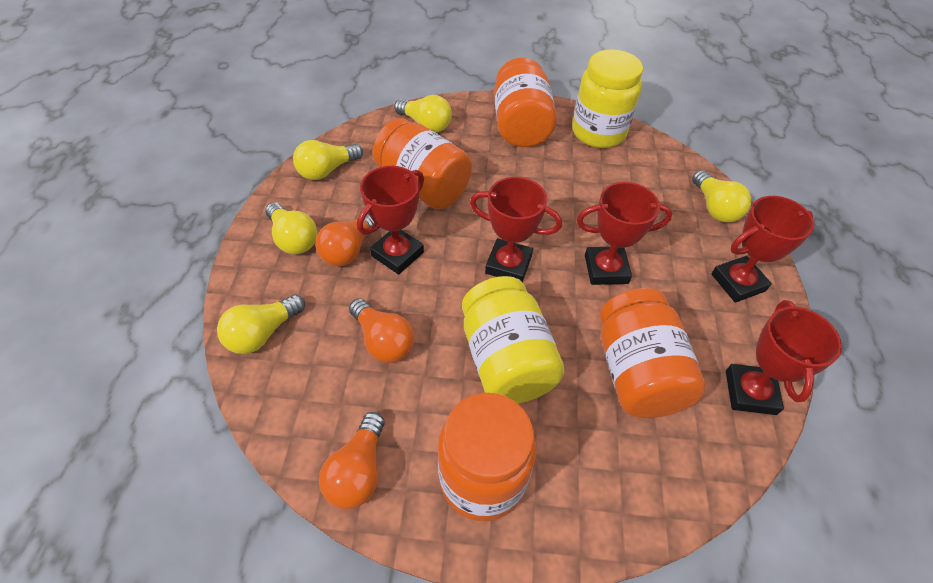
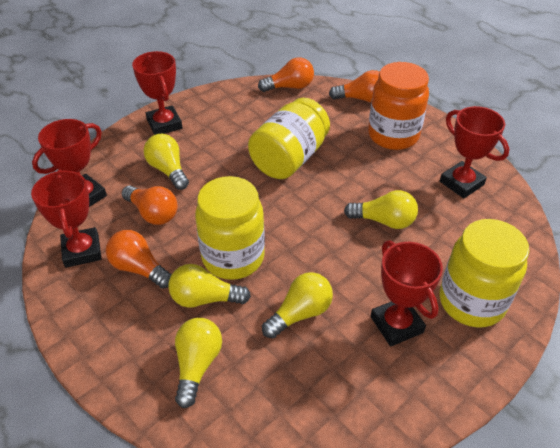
orange jar: [373,118,472,209] [438,393,536,521] [494,58,557,147] [600,288,706,418] = 4 -> [368,62,429,150] = 1
orange light bulb: [315,214,375,266] [319,412,385,509] [349,299,414,363] = 3 -> [106,230,172,289] [122,186,178,225] [258,57,314,92] [329,70,379,102] = 4
yellow jar: [462,276,564,404] [572,49,643,148] = 2 -> [195,176,265,280] [248,98,330,179] [439,219,529,327] = 3

